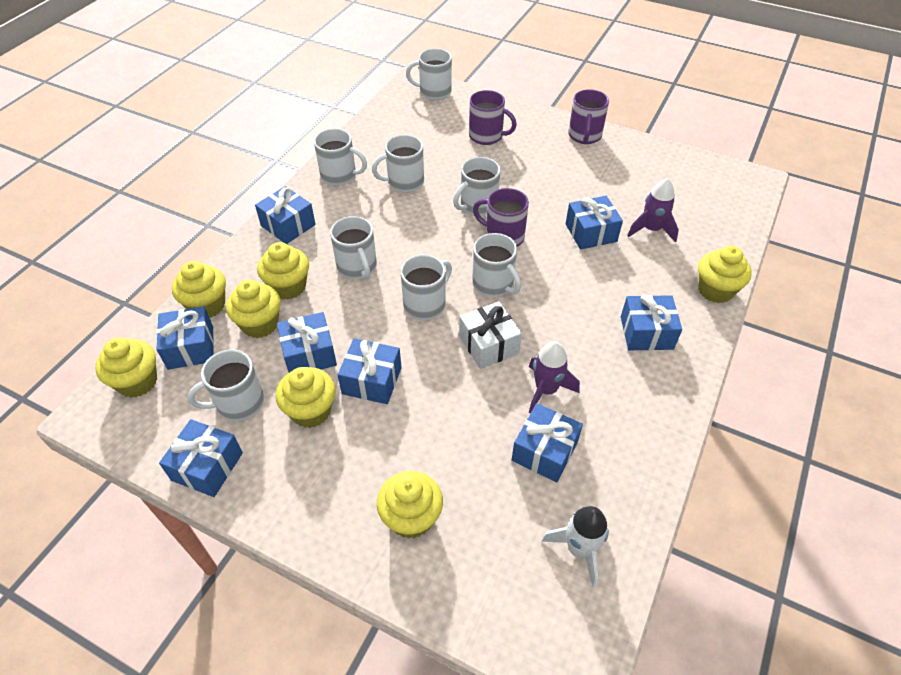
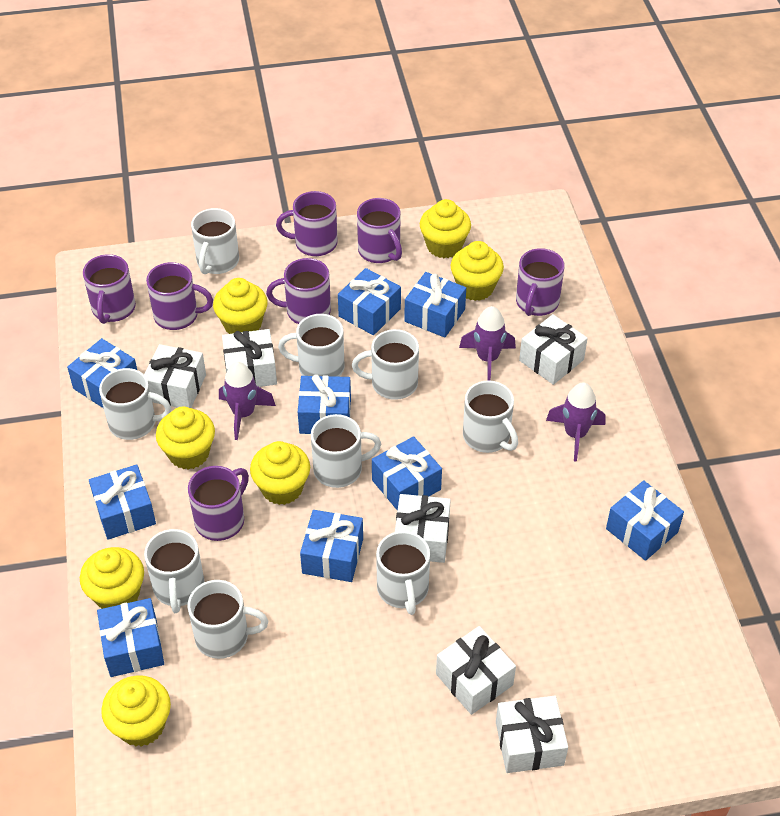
blue gift: [157,306,214,370] [159,419,243,497] [255,186,316,244] [277,312,337,373] [338,338,402,404] [512,403,583,482] [566,196,623,250] [621,294,682,351] = 8 -> [67,338,137,408] [89,465,156,540] [97,598,164,677] [298,374,351,434] [300,510,363,582] [338,268,401,335] [372,436,442,511] [404,272,466,338] [606,480,684,561] = 9
purple mug: [469,90,517,145] [473,188,529,247] [568,89,609,144] = 3 -> [83,254,136,324] [146,262,213,330] [188,466,249,541] [266,258,331,324] [276,191,338,256] [357,198,402,263] [516,248,565,316] = 7
purple rocket: [529,341,580,414] [627,178,679,242] = 2 -> [219,362,276,440] [459,306,516,381] [546,382,605,462] = 3
white gift: [459,301,522,369] = 1 -> [144,344,206,408] [222,329,277,387] [395,494,451,563] [436,626,516,715] [496,696,568,773] [519,314,588,385] = 6
white mug: [188,350,264,421] [314,128,367,186] [330,216,377,279] [372,135,424,192] [401,255,452,320] [406,48,452,100] [453,157,500,216] [472,233,521,297] = 8 -> [99,368,172,440] [144,529,205,613] [187,580,268,659] [191,208,239,274] [278,314,345,377] [311,414,381,488] [352,329,419,400] [376,531,430,615] [463,381,518,453] = 9
white rocket: [541,506,609,587] = 1 -> none = 0

